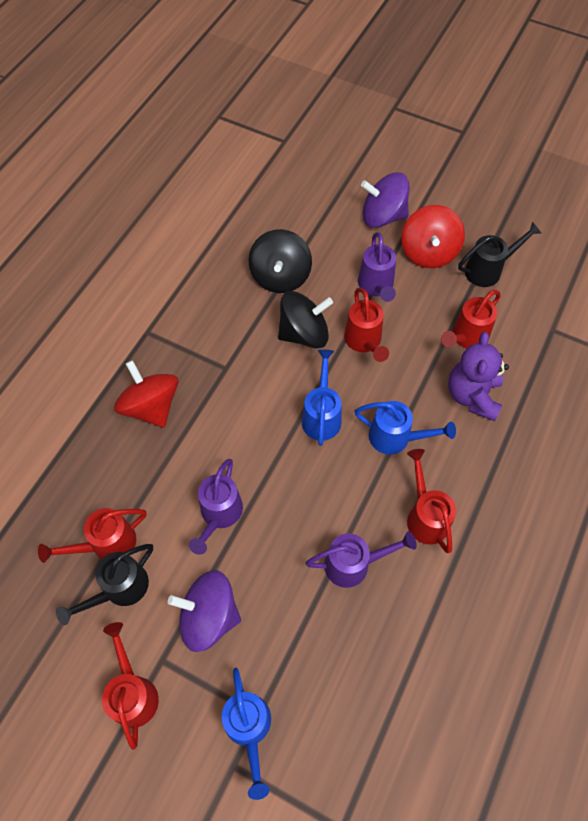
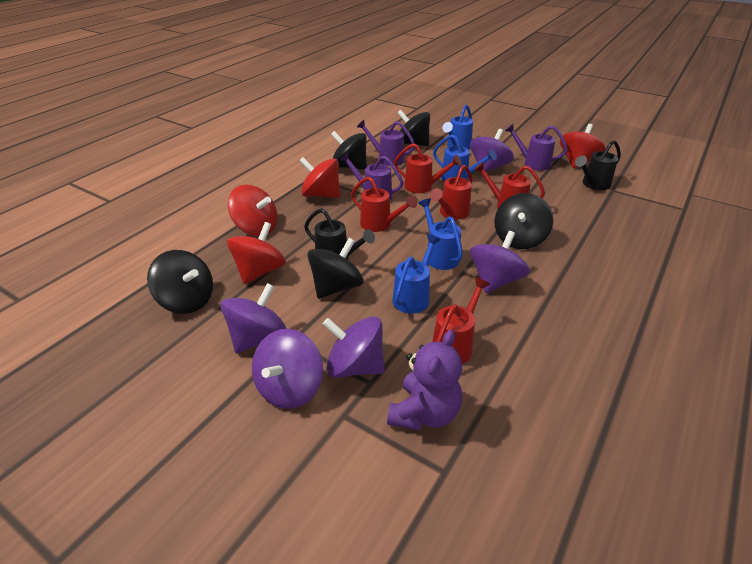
black spinning top: [249,229,312,293] [278,291,333,348] = 2 -> [147,250,213,314] [307,238,364,299] [331,131,367,170] [397,109,430,146] [494,193,553,249] = 5
blue watering can: [222,668,271,800] [302,349,341,446] [355,401,456,454] = 3 -> [392,234,441,314] [418,198,463,270] [433,135,497,181] [442,105,473,149] = 4
purple spinning top: [168,570,241,652] [361,172,410,228] = 2 -> [220,283,287,354] [252,329,323,409] [323,317,385,378] [470,129,514,174] [470,231,530,293] = 5
red spinning top: [114,360,178,428] [402,205,465,268] = 2 -> [227,222,286,284] [228,184,277,236] [299,157,340,198] [560,124,606,168] = 4

